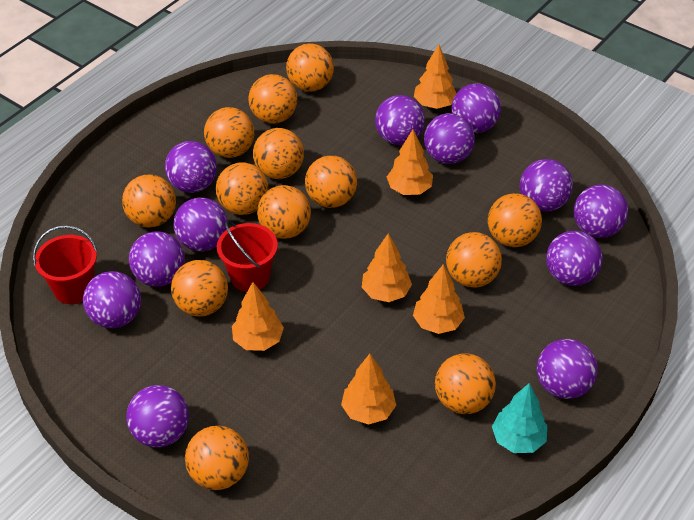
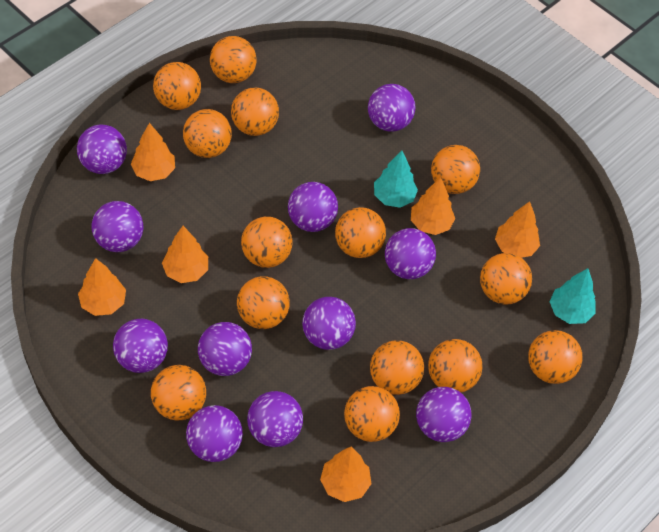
orange ball: [122,175,176,228] [171,260,228,317] [185,426,249,490] [204,107,254,158] [216,162,268,215] [248,74,297,124] [253,128,304,179] [257,185,311,239] [286,43,334,92] [305,156,357,208] [435,353,496,414] [446,232,502,288] [488,193,542,247] = 13 -> [151,365,206,421] [153,62,201,110] [183,109,232,158] [210,36,257,83] [231,87,279,136] [237,276,290,329] [241,217,293,268] [335,207,386,258] [344,386,400,442] [370,340,424,395] [428,339,483,392] [431,145,480,194] [480,253,532,305] [528,330,583,384] = 14
purple ball: [83,271,141,328] [126,385,189,448] [129,231,185,287] [165,141,217,193] [174,198,228,251] [375,95,425,145] [424,113,475,164] [452,83,501,133] [520,159,573,212] [537,339,598,399] [546,231,603,286] [574,184,628,238] = 12 -> [77,125,127,174] [92,201,143,252] [113,319,168,373] [186,405,243,462] [198,322,252,376] [247,391,303,447] [288,182,338,232] [302,297,356,350] [368,84,415,132] [385,228,436,279] [416,387,471,442] = 11
red bucket: [33,225,97,304] [217,221,278,292] = 2 -> none = 0
turquoise tree: [492,383,547,453] = 1 -> [374,150,418,208] [550,268,596,324] = 2

